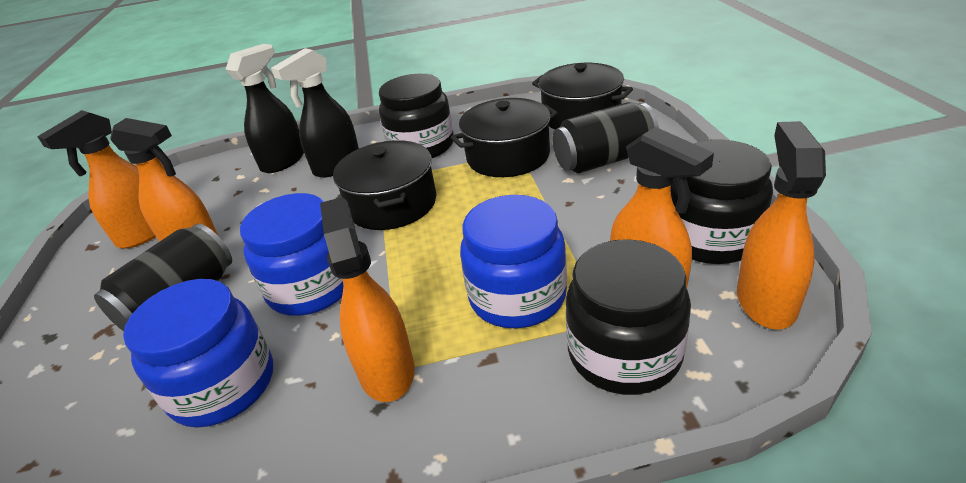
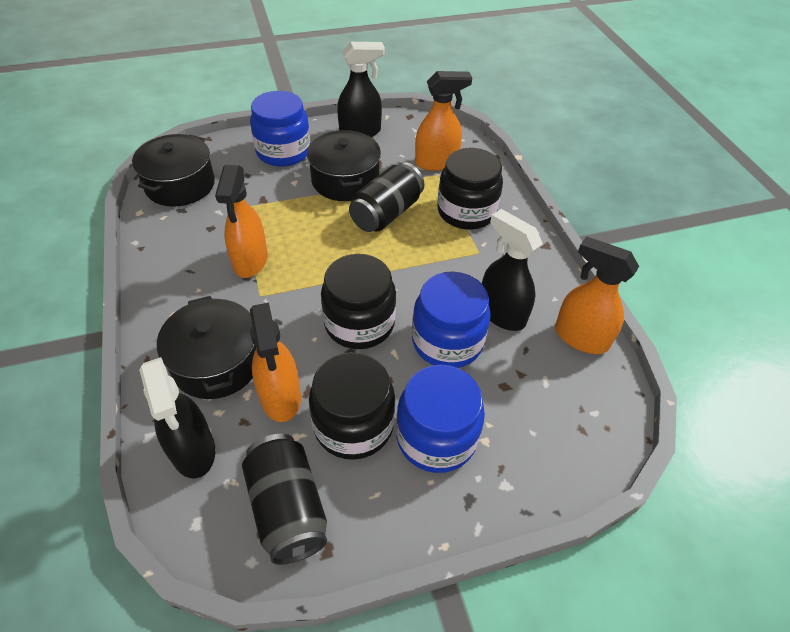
black spray bottle: [226,44,304,173] [271,48,359,178] = 2 -> [139,357,215,478] [337,42,385,137] [482,209,543,331] = 3
orange spray bottle: [37,110,156,249] [110,118,218,242] [320,197,415,402] [610,127,714,288] [737,121,826,330] = 5 -> [215,165,268,278] [250,303,301,422] [415,71,472,171] [555,236,639,354] = 4

